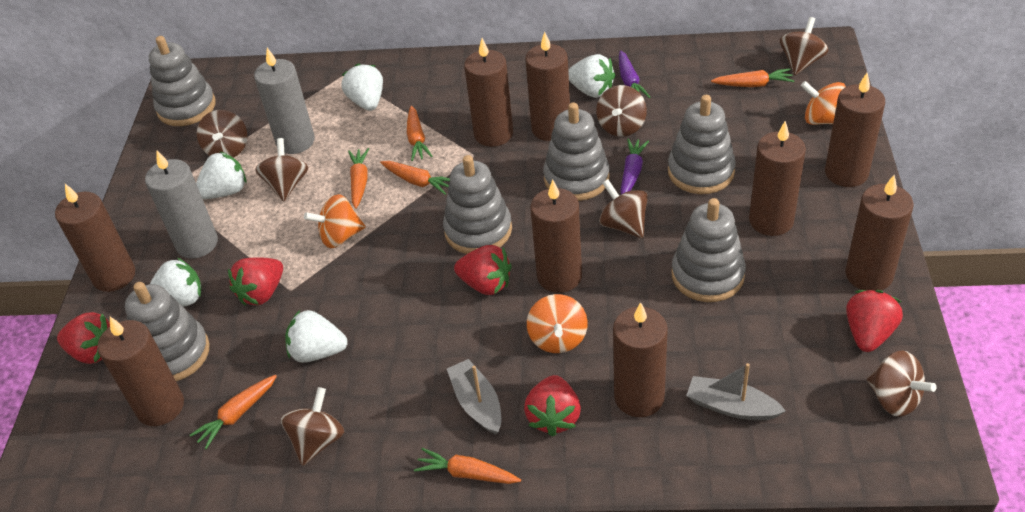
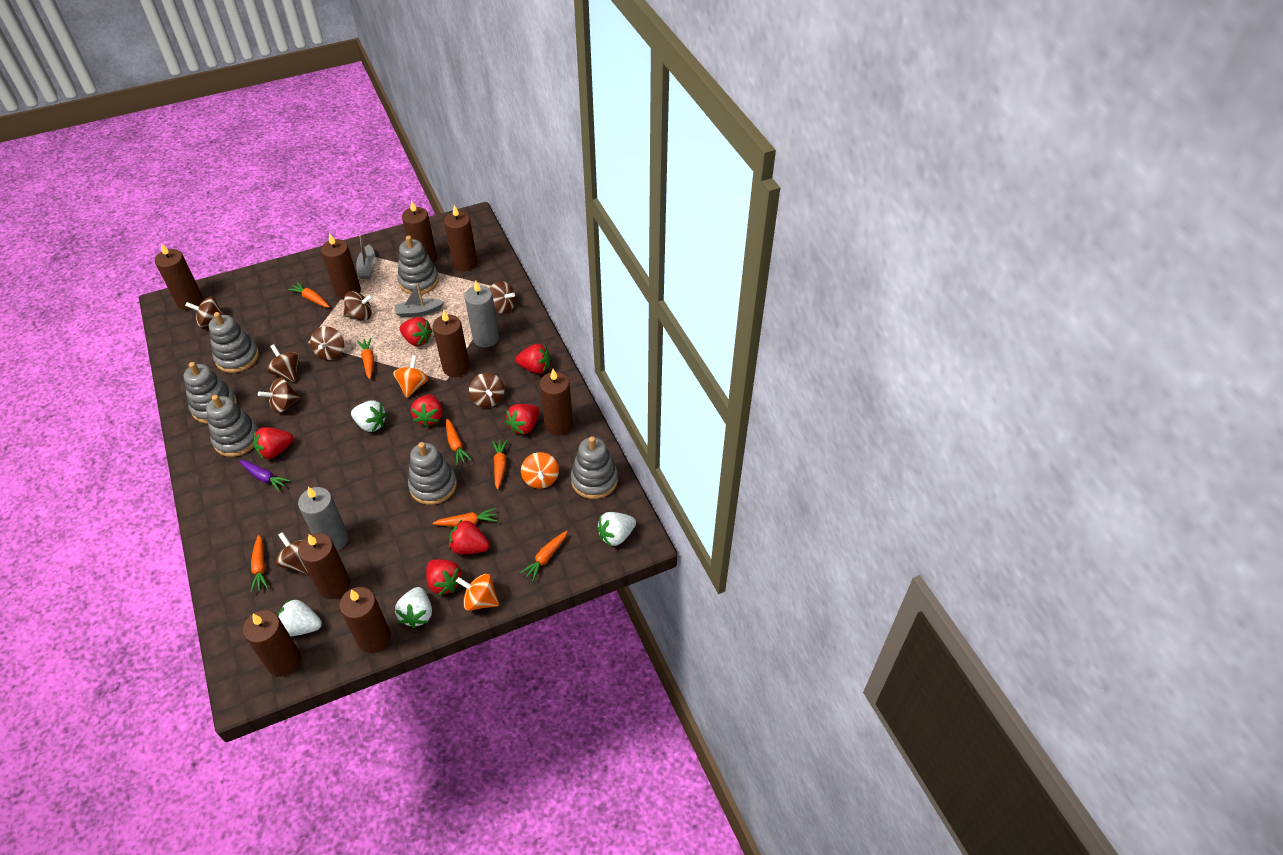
brown spinning top: [197,110,247,158] [255,138,308,201] [281,387,344,466] [596,85,647,137] [599,179,648,238] [780,17,828,75] [867,351,937,417] = 7 -> [185,296,224,327] [258,378,301,413] [267,344,299,382] [275,532,309,575] [310,326,344,360] [343,291,373,321] [469,373,504,408] [489,281,516,314] = 8
orange carrot: [190,375,277,449] [348,148,369,209] [380,161,450,195] [407,106,433,161] [414,448,521,484] [711,68,794,87] = 6 -> [251,535,268,593] [287,282,330,308] [357,338,374,380] [433,508,497,527] [446,419,472,465] [492,440,507,490] [520,531,568,581] = 7
purple carrot: [619,50,650,98] [620,138,649,195] = 2 -> [239,460,290,492] = 1
red strawberry: [57,312,110,364] [228,257,283,305] [454,245,512,295] [524,375,581,437] [846,290,903,352] = 5 -> [254,427,293,459] [399,317,433,346] [411,394,442,427] [426,559,463,596] [449,520,490,554] [505,404,540,434] [515,344,550,374] = 7
white strawberry: [150,258,202,307] [196,151,247,199] [285,310,347,363] [342,63,383,111] [568,54,616,98] = 5 -> [278,599,322,636] [351,401,387,432] [395,587,432,628] [597,512,636,547] = 4

